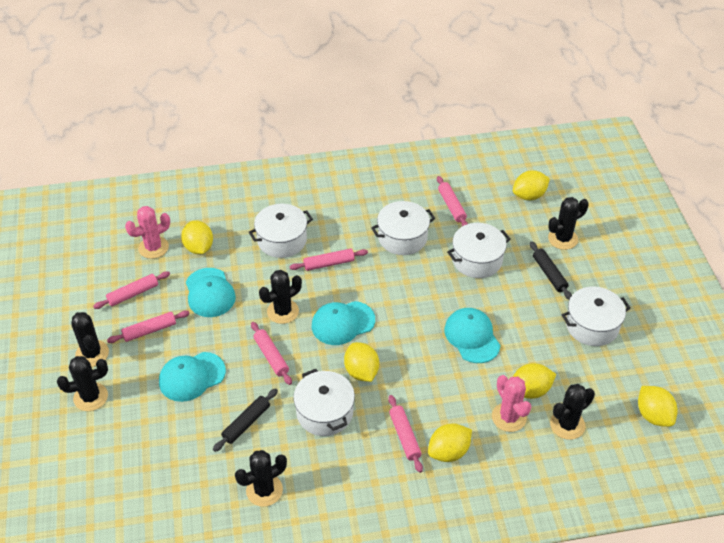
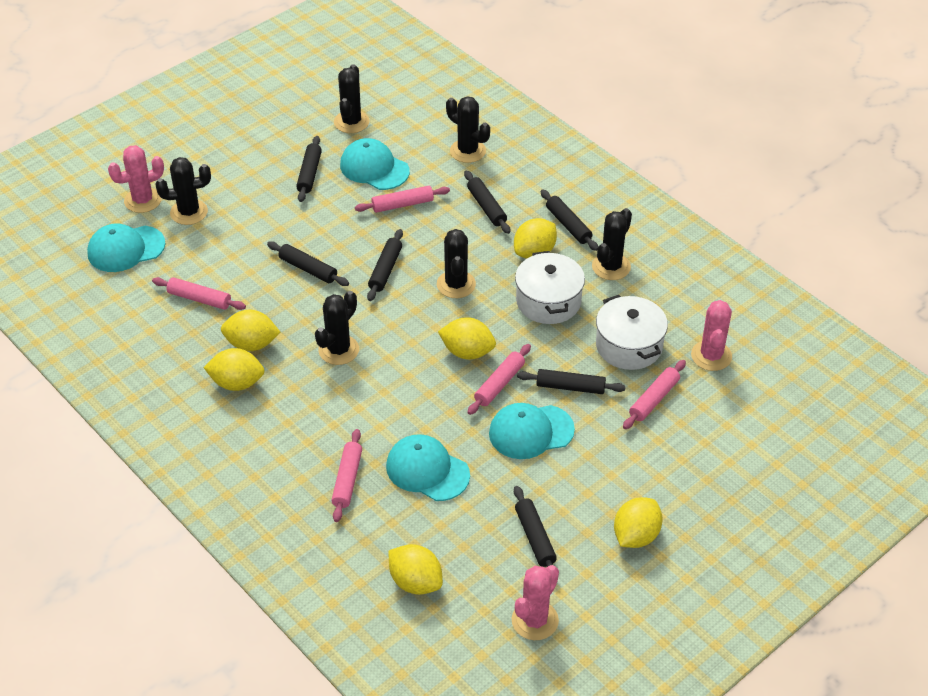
black rolling pin: [213,388,278,452] [530,241,572,299] = 2 -> [267,241,349,286] [296,136,322,202] [367,229,403,301] [464,171,510,234] [514,486,557,567] [517,369,626,394] [540,190,598,251] = 7
pink cactus: [125,206,170,259] [492,375,531,432] = 2 -> [108,145,164,213] [512,565,559,640] [691,300,732,371] = 3
pink rolling pin: [93,271,170,309] [107,310,190,343] [251,322,292,385] [290,248,368,271] [388,395,423,473] [437,176,468,226] = 6 -> [152,277,246,310] [331,429,362,522] [355,186,450,213] [467,344,531,415] [623,360,686,429] = 5
white pot: [249,204,313,258] [293,369,355,436] [371,201,435,255] [447,223,511,278] [562,287,631,346] = 5 -> [515,251,585,324] [596,295,668,370] = 2

